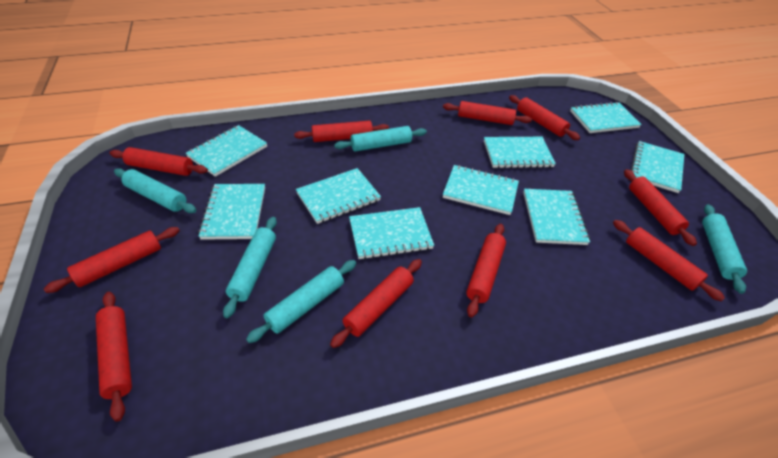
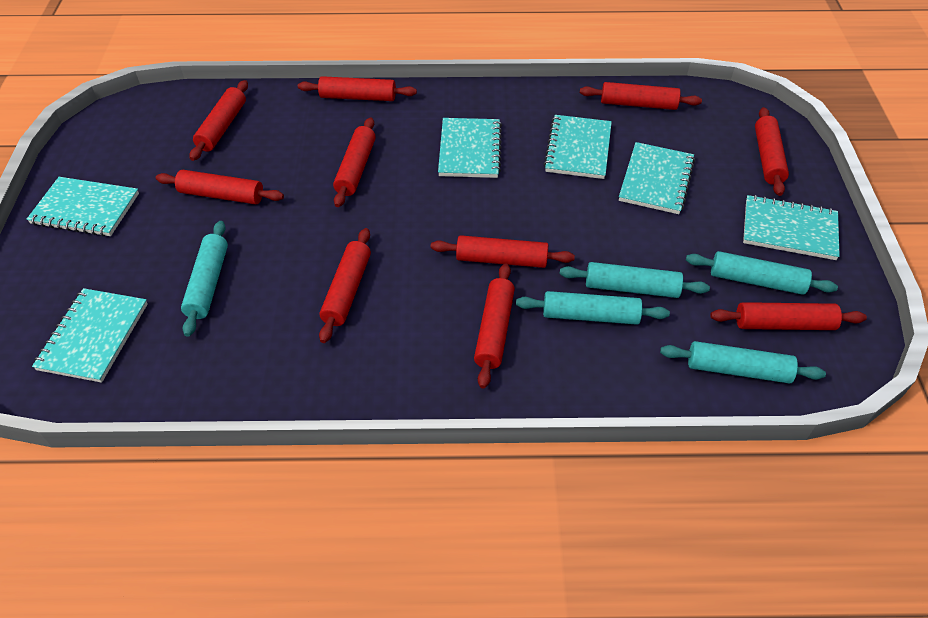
turquoise notebook: [186,125,267,177] [198,184,265,240] [296,168,381,224] [349,207,434,259] [443,165,519,215] [484,137,556,168] [523,189,590,245] [570,102,642,133] [631,141,684,193] = 9 -> [27,177,139,236] [32,288,148,383] [438,118,502,178] [544,115,612,179] [619,142,695,214] [743,195,840,260] = 6

